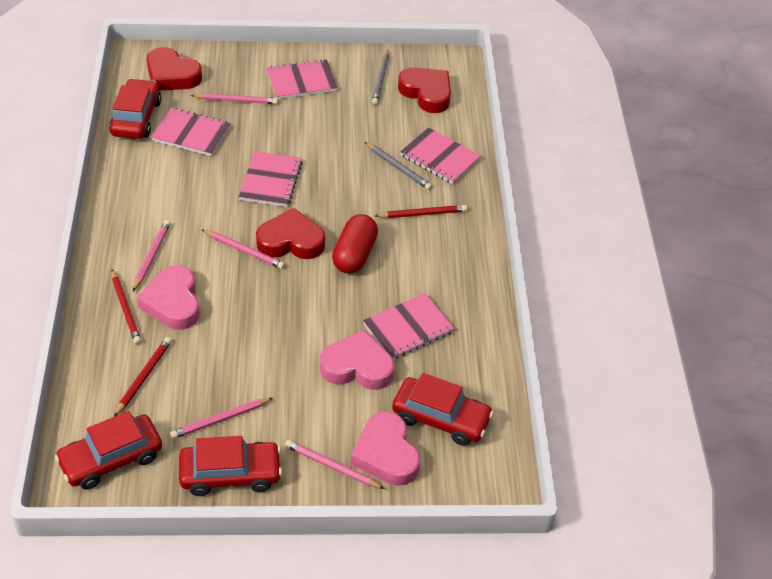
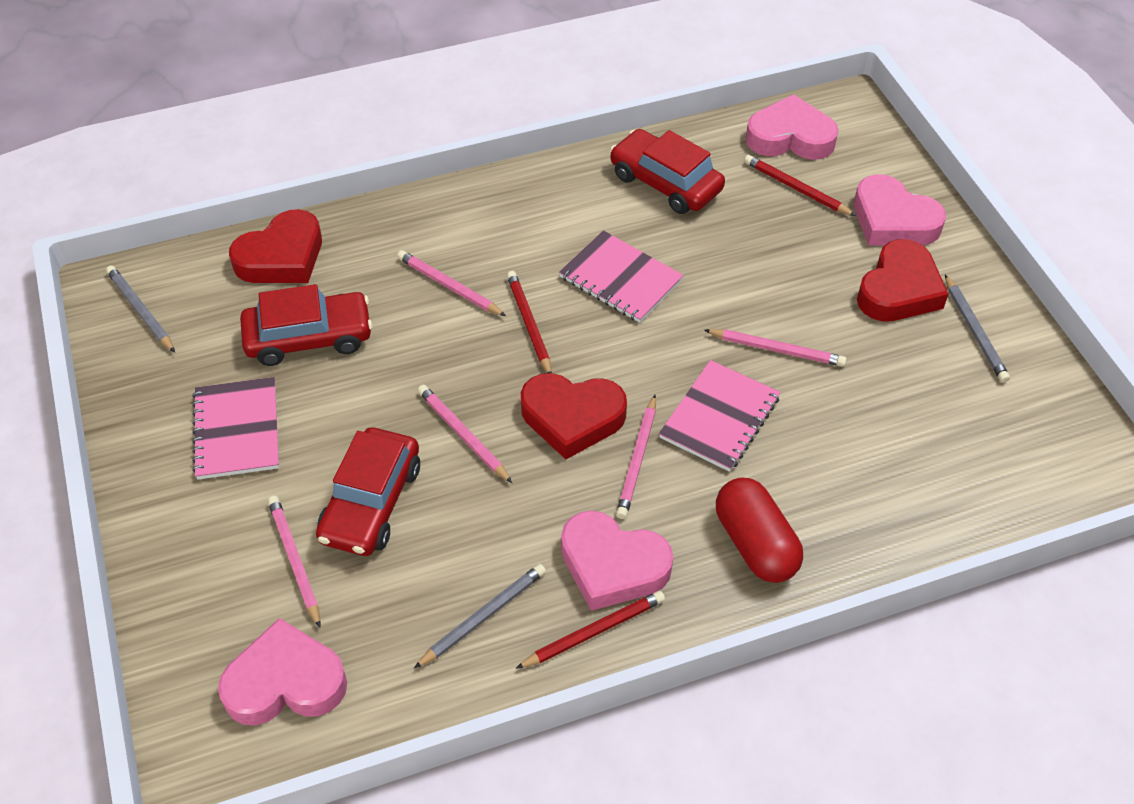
grey pencil: [365,142,432,190] [372,50,389,105] = 2 -> [106,265,175,353] [414,564,546,668] [945,275,1010,383] = 3
pink heart: [137,266,200,330] [320,330,394,390] [351,411,420,486] = 3 -> [218,618,347,725] [561,510,673,611] [746,94,839,160] [854,174,946,245] = 4
pink notebook: [151,108,231,156] [239,151,302,207] [267,59,337,99] [363,293,455,359] [400,127,481,184] = 5 -> [192,377,279,479] [559,230,684,323] [659,360,781,472] = 3
red car: [54,411,162,490] [109,79,161,139] [179,436,282,496] [392,373,494,446] = 4 -> [240,284,373,366] [316,427,420,556] [610,129,725,214] = 3

